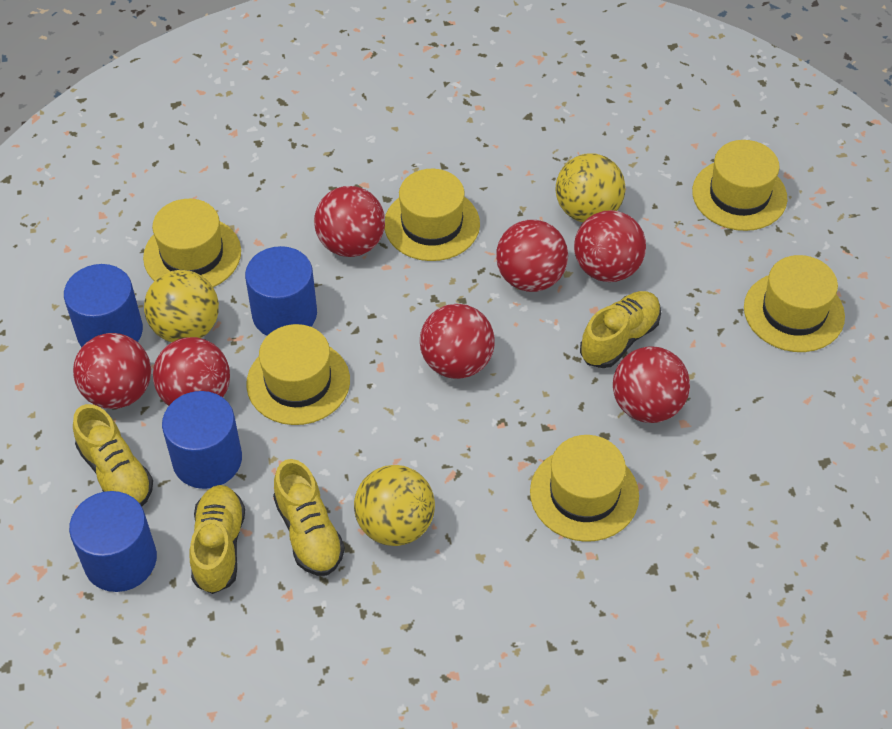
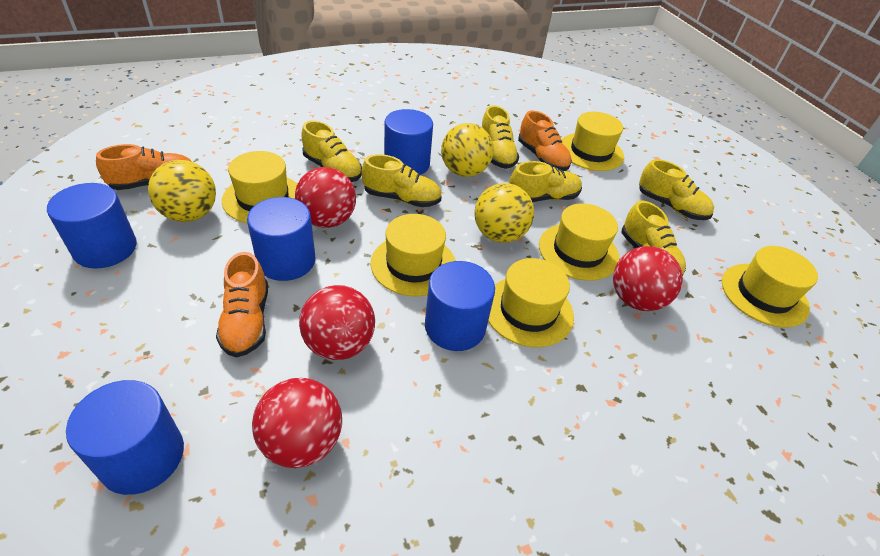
blue cylinder: [64,264,143,347] [69,491,157,592] [162,391,242,489] [245,246,317,336] = 4 -> [47,183,137,269] [66,380,184,495] [247,197,315,281] [384,109,433,175] [425,261,495,351] = 5
orange shoe: none = 0 -> [96,144,192,190] [216,252,268,357] [518,110,572,171] = 3
red ball: [73,333,151,409] [153,337,230,406] [314,186,385,257] [420,304,495,379] [496,220,568,292] [574,210,646,282] [613,346,690,423] = 7 -> [252,378,342,468] [295,167,356,228] [299,285,375,360] [613,246,683,311] = 4
yellow shoe: [73,404,153,506] [189,485,245,594] [273,459,345,576] [580,291,661,368] = 4 -> [301,120,362,182] [361,154,442,207] [482,105,519,169] [509,161,582,202] [622,201,686,276] [639,159,714,220] = 6

